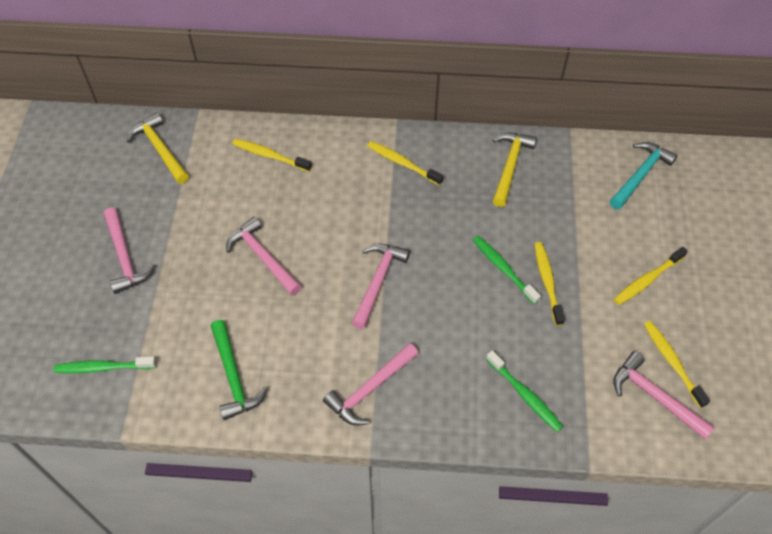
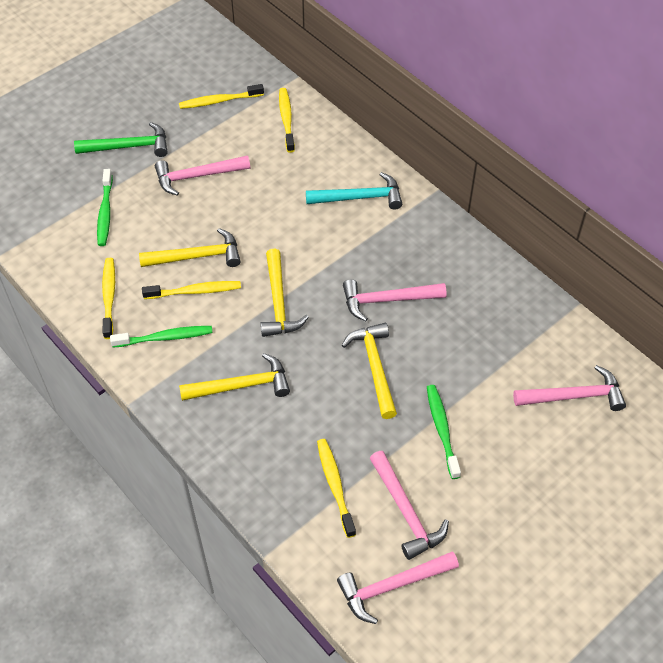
yellow hammer: [127,113,189,184] [493,133,537,207] = 2 -> [139,228,241,267] [179,353,290,401] [261,249,309,337] [342,323,397,419] = 4

